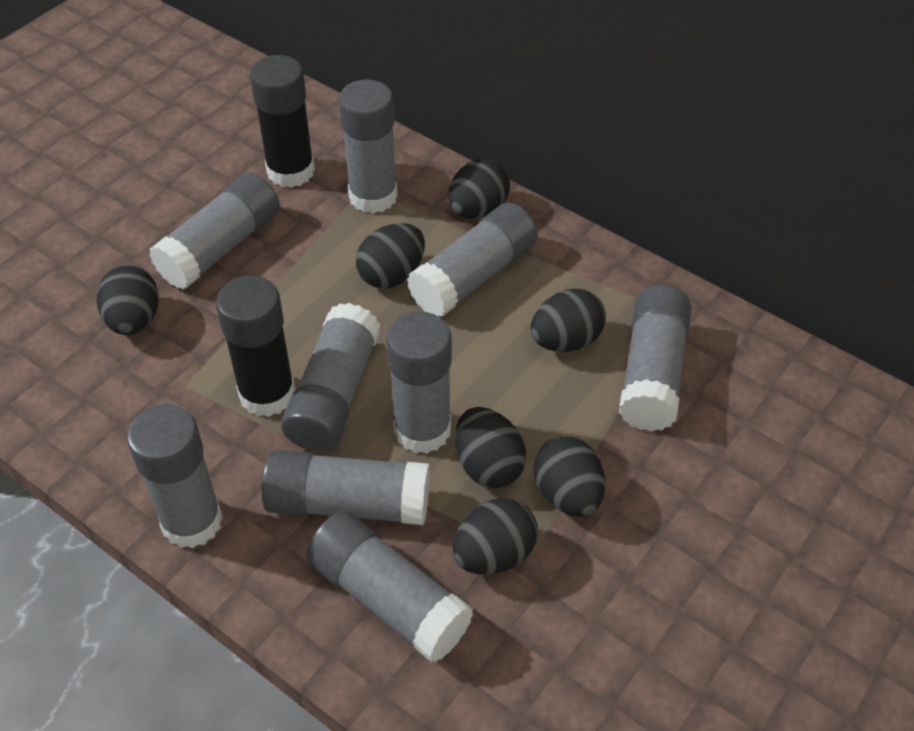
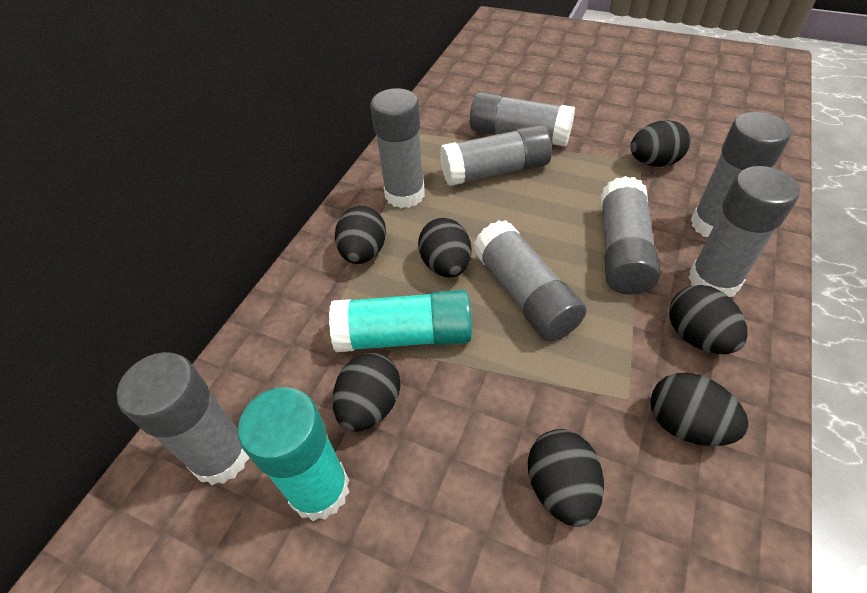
black glue stick: [216,275,295,417] [250,55,315,188] = 2 -> none = 0
grey glue stick: [127,404,223,548] [149,172,280,290] [262,450,430,525] [281,303,380,452] [306,511,473,662] [339,79,398,214] [386,311,452,454] [407,203,538,317] [619,285,691,431] = 9 -> [117,352,249,485] [370,88,425,208] [440,124,552,186] [470,92,575,147] [473,220,587,341] [600,176,660,295] [689,166,800,297] [691,112,791,237] = 8
turquoise glue stick: none = 0 -> [238,387,349,521] [329,290,472,352] = 2

